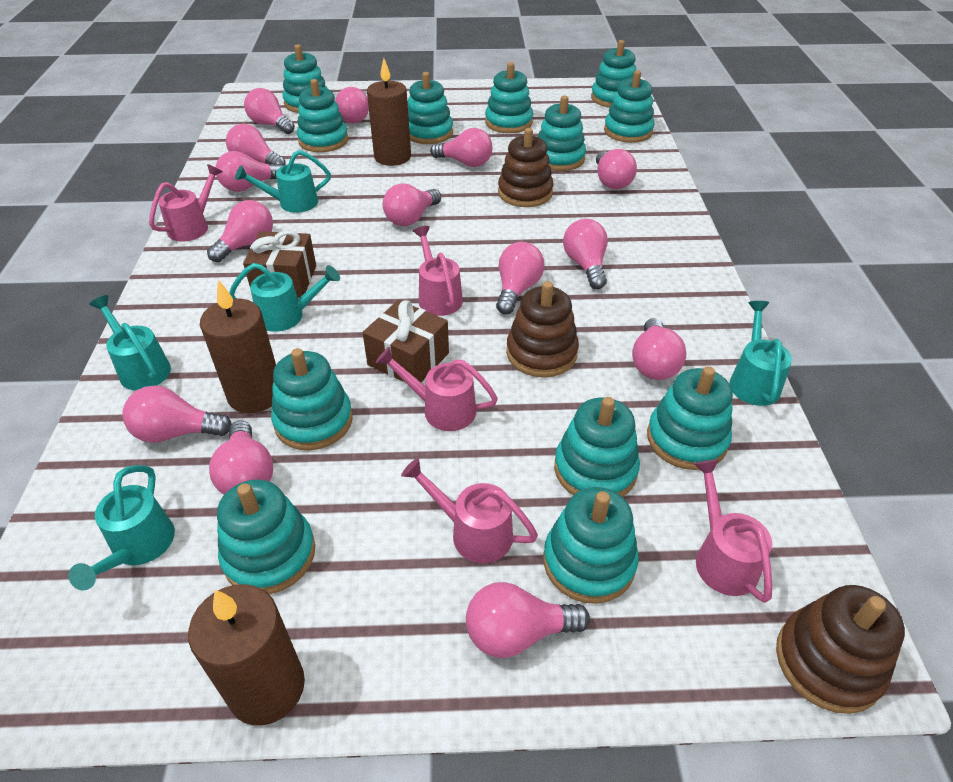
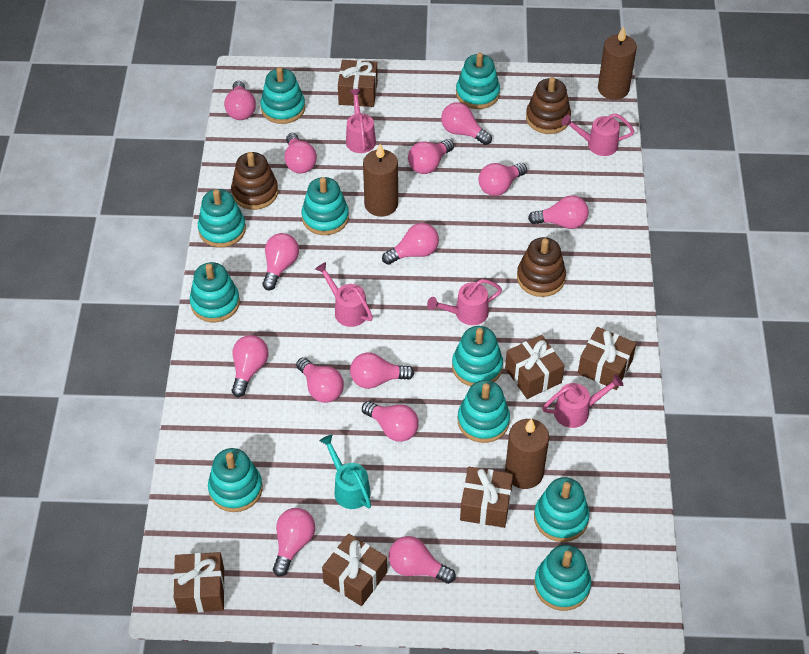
brown gift: [243,230,316,298] [363,300,449,383] = 2 -> [174,552,225,613] [322,533,387,606] [338,60,378,107] [460,467,513,528] [505,335,565,399] [578,327,636,390] = 6
turquoise stacking toy: [217,480,315,595] [271,348,353,450] [282,44,328,113] [297,79,348,152] [408,72,453,144] [485,62,533,133] [538,96,586,171] [543,487,638,604] [554,397,640,497] [591,40,636,108] [604,70,655,143] [647,366,733,470] = 12 -> [190,262,240,322] [198,189,246,248] [208,448,263,512] [261,67,305,124] [302,177,349,235] [452,326,503,386] [456,52,500,109] [458,380,510,443] [534,477,590,542] [534,545,591,611] = 10
turquoise watering can: [68,465,175,591] [89,295,171,390] [229,263,340,332] [235,150,331,213] [729,301,792,406] = 5 -> [319,434,371,509] = 1

